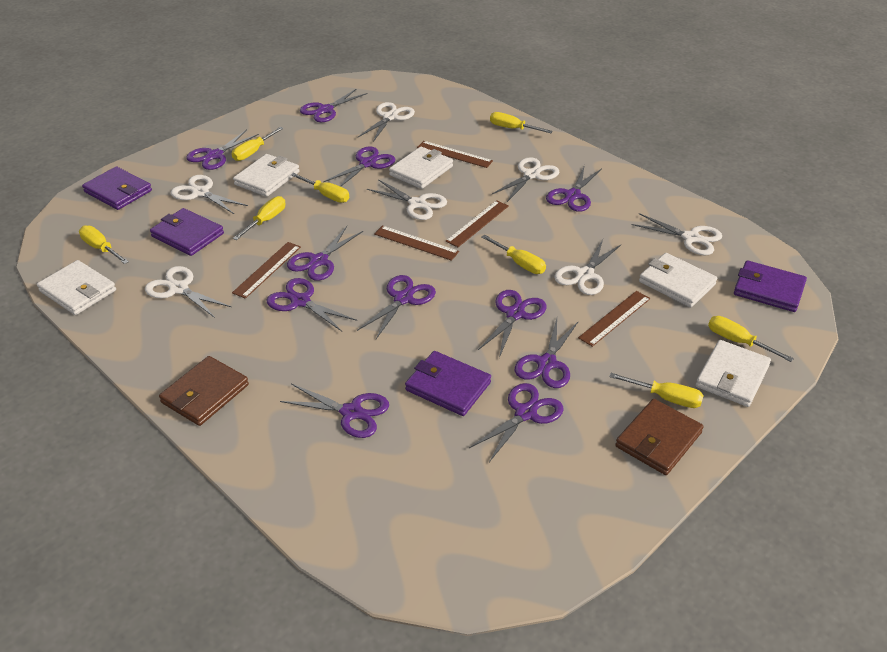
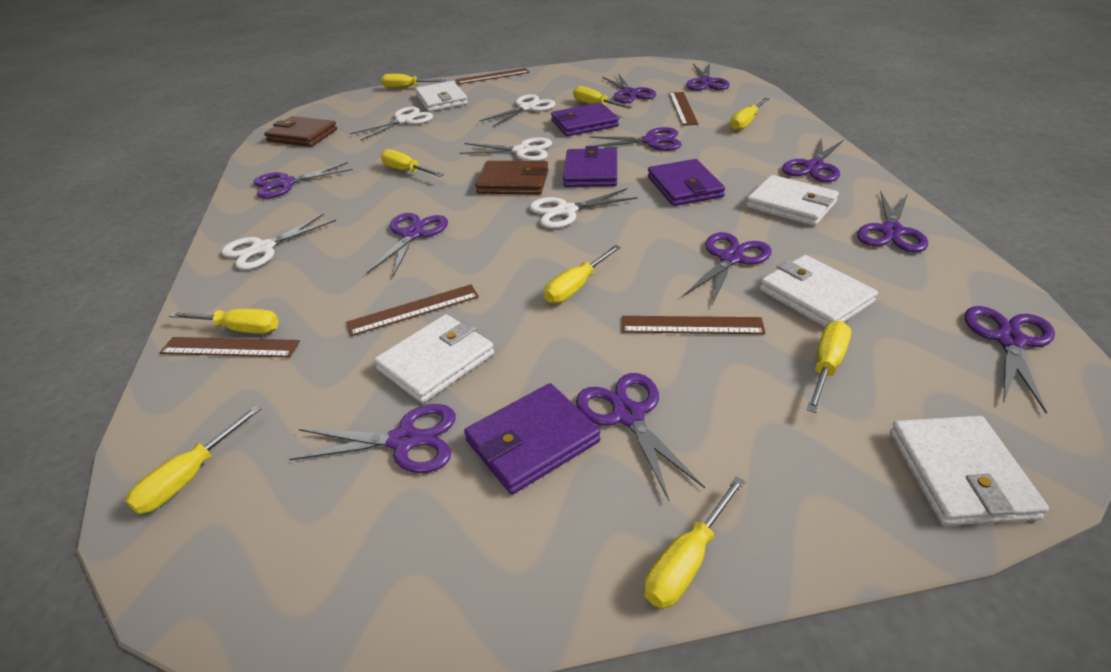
white scissors: [145,266,231,318] [171,175,248,214] [358,102,415,142] [367,179,447,220] [492,157,559,202] [554,239,622,295] [632,213,722,255] = 7 -> [221,213,336,270] [350,107,433,140] [459,137,552,161] [479,94,556,127] [529,188,638,229] = 5
yellow screwdriver: [79,225,129,264] [232,127,284,161] [233,196,285,240] [291,173,349,203] [481,234,546,274] [490,112,553,133] [609,373,704,408] [708,316,794,362] = 8 -> [125,405,261,514] [169,309,279,334] [381,74,446,88] [381,149,444,177] [544,245,621,303] [573,86,632,109] [644,476,745,608] [730,98,769,131] [807,321,851,413] = 9

